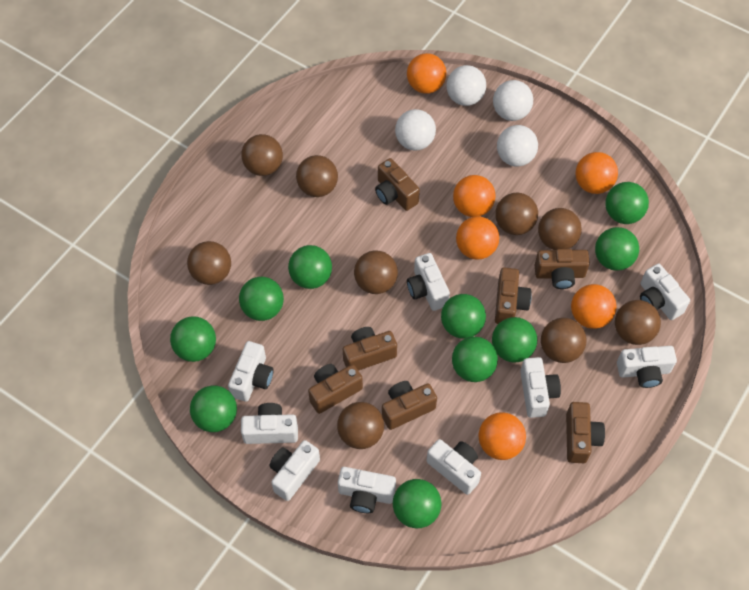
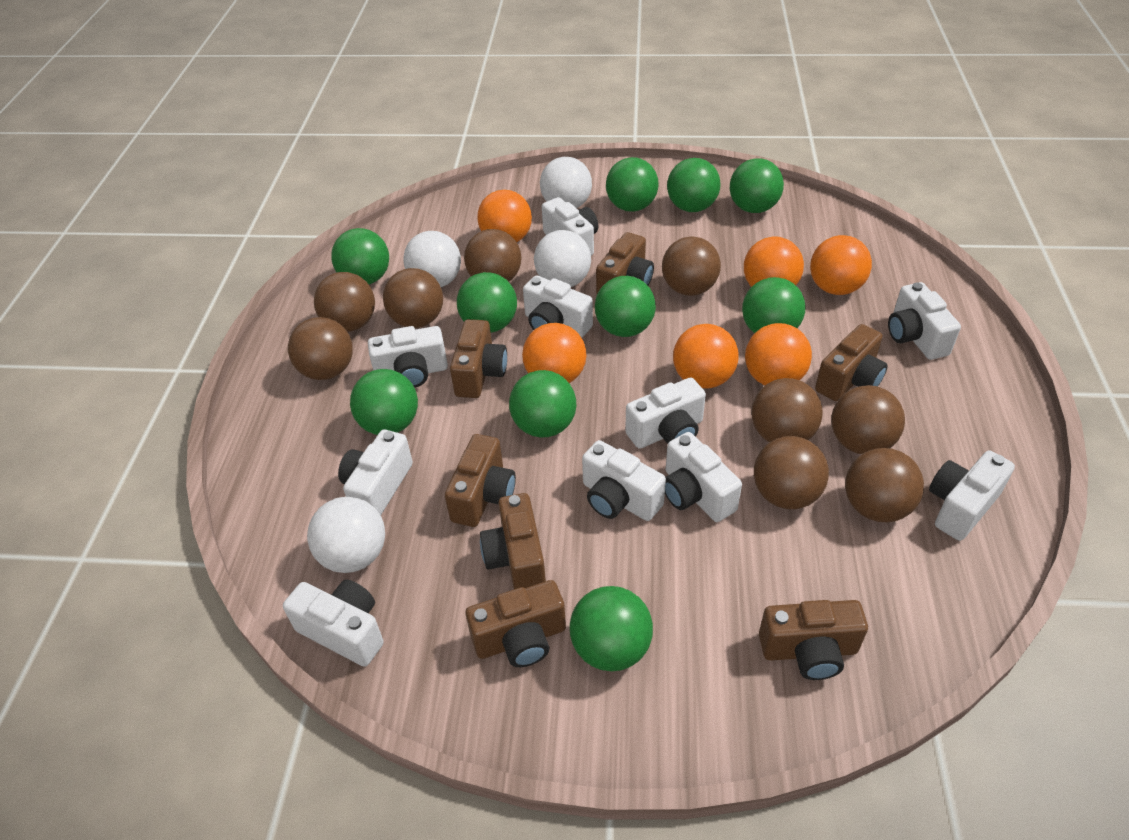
white camera: [228,341,274,402] [241,403,298,444] [269,440,320,501] [338,467,396,513] [407,253,450,311] [426,439,481,495] [520,357,561,418] [617,346,677,388] [640,264,690,320] = 9 -> [283,580,384,667] [338,429,413,515] [368,326,448,388] [523,276,593,338] [542,197,598,256] [582,440,666,521] [625,377,706,449] [665,432,742,522] [888,282,961,360] [929,451,1015,541] = 10

